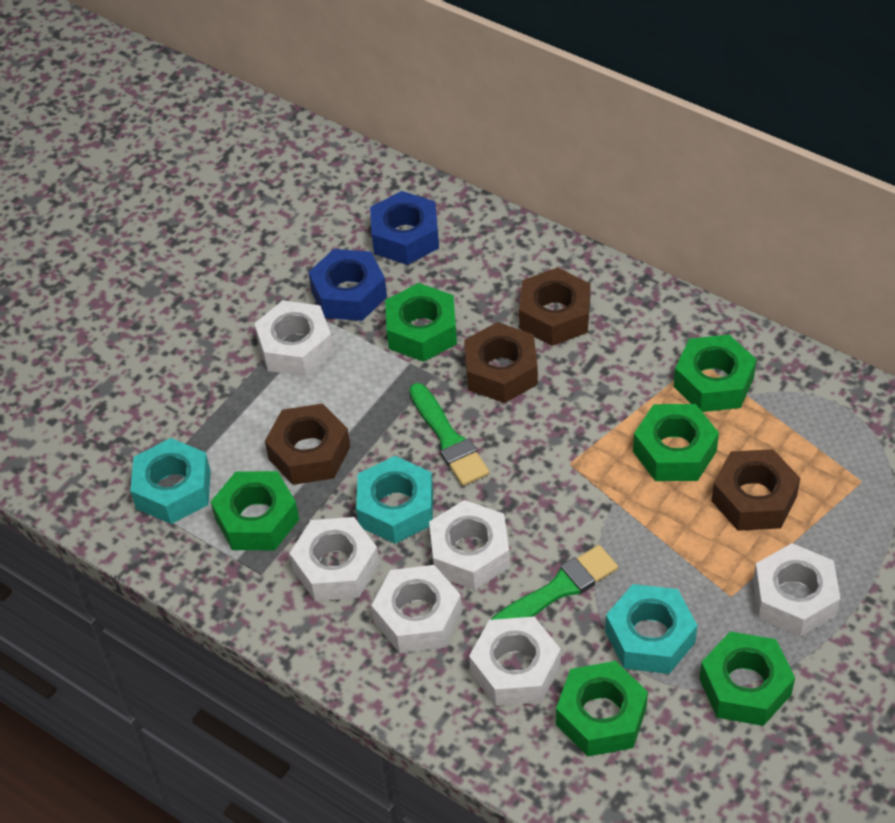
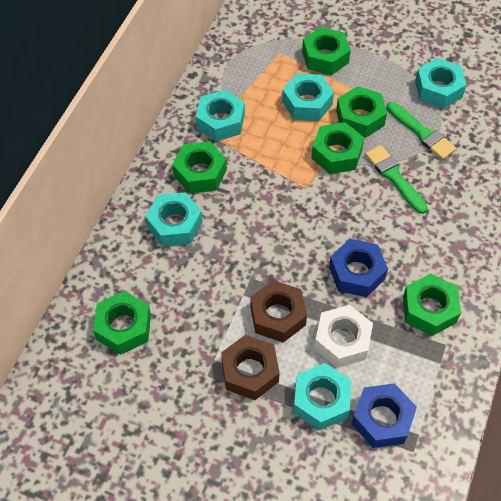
brown nut: [265,403,350,485] [464,322,538,403] [519,267,591,346] [712,449,800,531] = 4 -> [221,335,280,400] [250,280,307,343] = 2
turquoise nut: [130,438,211,524] [356,456,433,544] [605,584,697,674] = 3 -> [145,192,202,246] [196,90,245,142] [282,73,334,121] [293,363,351,430] [415,58,466,109] = 5
white nut: [254,300,334,376] [289,517,379,601] [371,565,462,653] [429,500,510,590] [469,617,561,706] [753,543,840,637] = 6 -> [314,305,373,368] = 1

